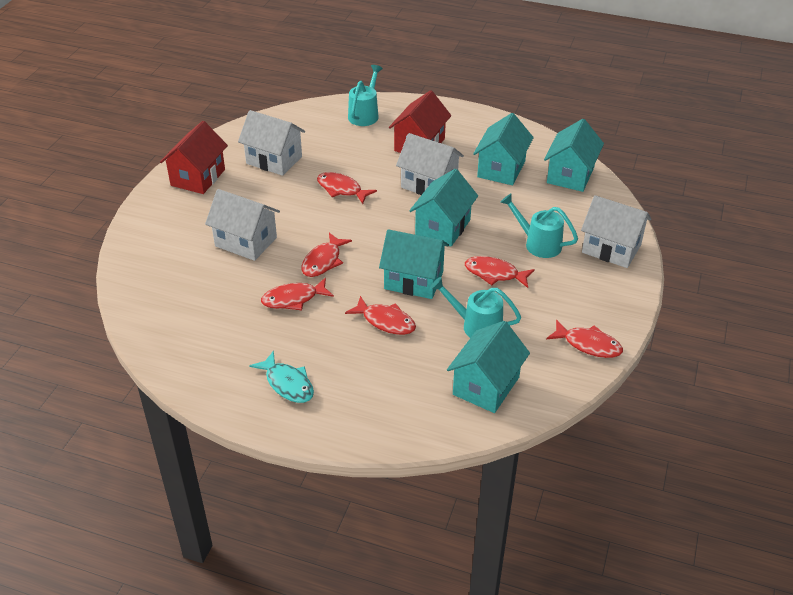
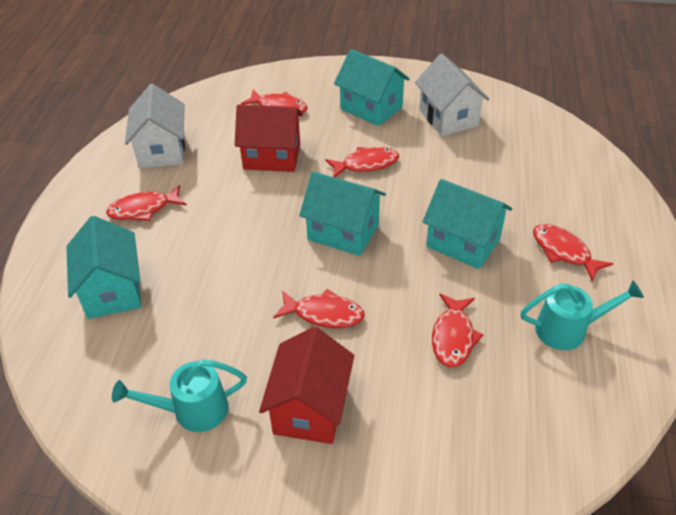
turquoise fish: [249,351,314,403] = 1 -> none = 0
turquoise house: [379,229,449,299] [409,169,478,246] [447,321,530,413] [473,113,534,185] [544,119,604,192] = 5 -> [66,216,141,319] [299,172,386,256] [334,49,410,126] [422,179,512,269] = 4
turquoise watering can: [348,65,383,126] [430,277,521,338] [500,194,578,258] = 3 -> [112,359,247,432] [521,280,644,350] = 2
white house: [205,189,280,261] [238,110,305,176] [396,133,464,195] [581,195,652,268] = 4 -> [125,84,185,168] [415,54,490,136] = 2

